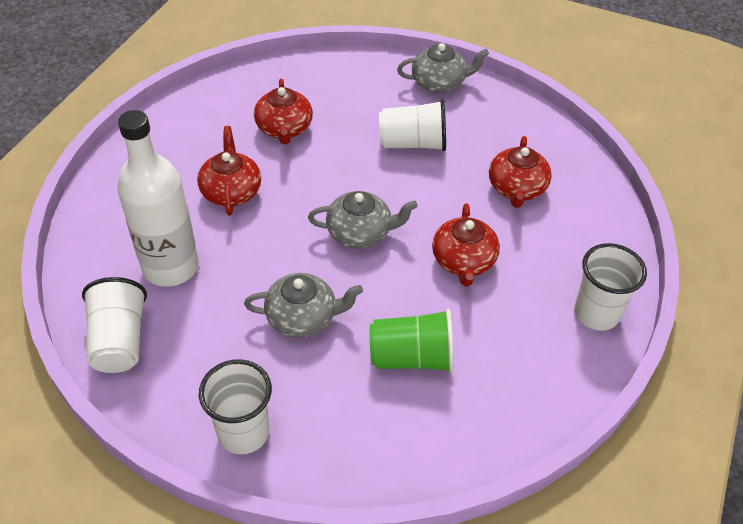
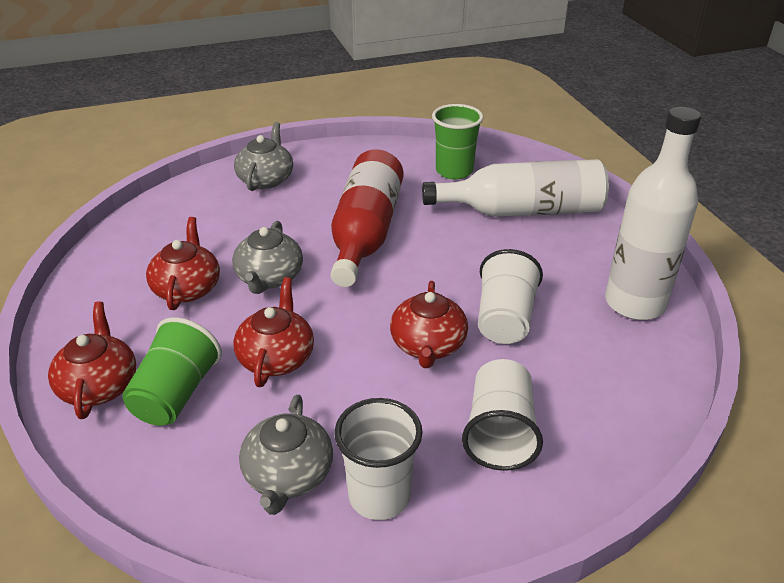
green cup: [370,309,454,373] = 1 -> [122,317,222,426] [432,104,484,180] = 2
red bottle: none = 0 -> [331,149,404,287] = 1
white bottle: [117,110,199,287] = 1 -> [422,159,609,217] [605,107,701,320] = 2
white cup: [82,277,147,373] [199,359,272,454] [379,99,446,151] [574,243,647,331] = 4 -> [335,398,423,520] [462,359,543,471] [478,249,543,344] = 3

